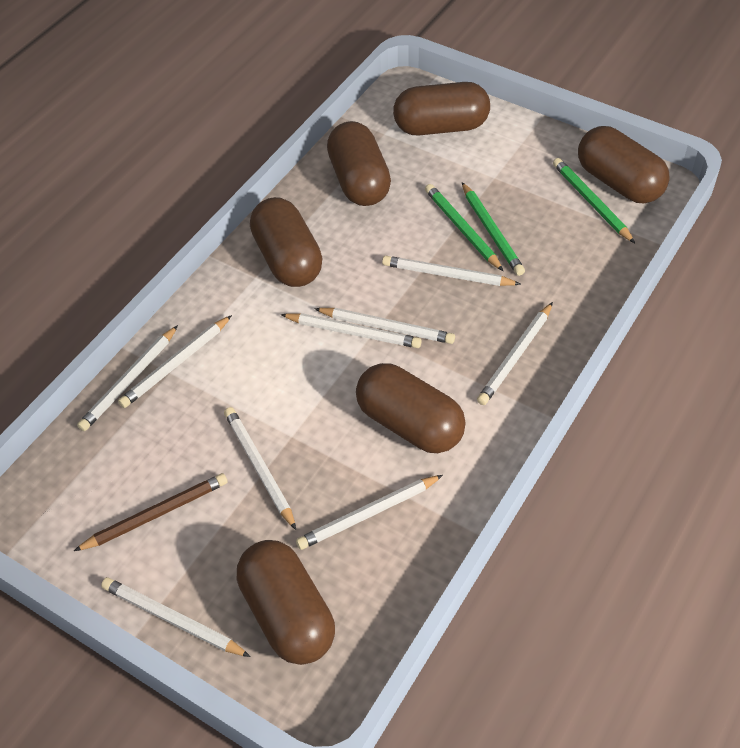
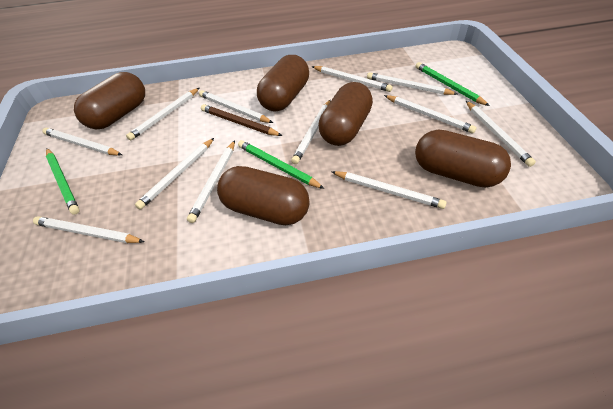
brown capsule: [237,540,335,665] [250,197,322,287] [327,121,391,206] [356,363,466,453] [393,82,490,136] [578,126,670,204] = 6 -> [74,72,145,130] [217,166,310,225] [257,55,309,112] [318,82,373,146] [415,130,511,188] = 5
white pencil: [77,325,178,431] [101,577,251,657] [118,315,232,408] [224,407,296,530] [280,313,422,348] [296,475,443,550] [314,308,455,344] [382,256,521,286] [477,302,553,405] = 9 -> [33,216,145,243] [42,128,122,155] [126,88,199,140] [135,138,214,210] [187,141,235,223] [199,90,273,123] [291,100,330,164] [311,66,393,92] [331,171,447,209] [367,72,457,95] [384,95,477,133] [466,101,536,167] = 12

